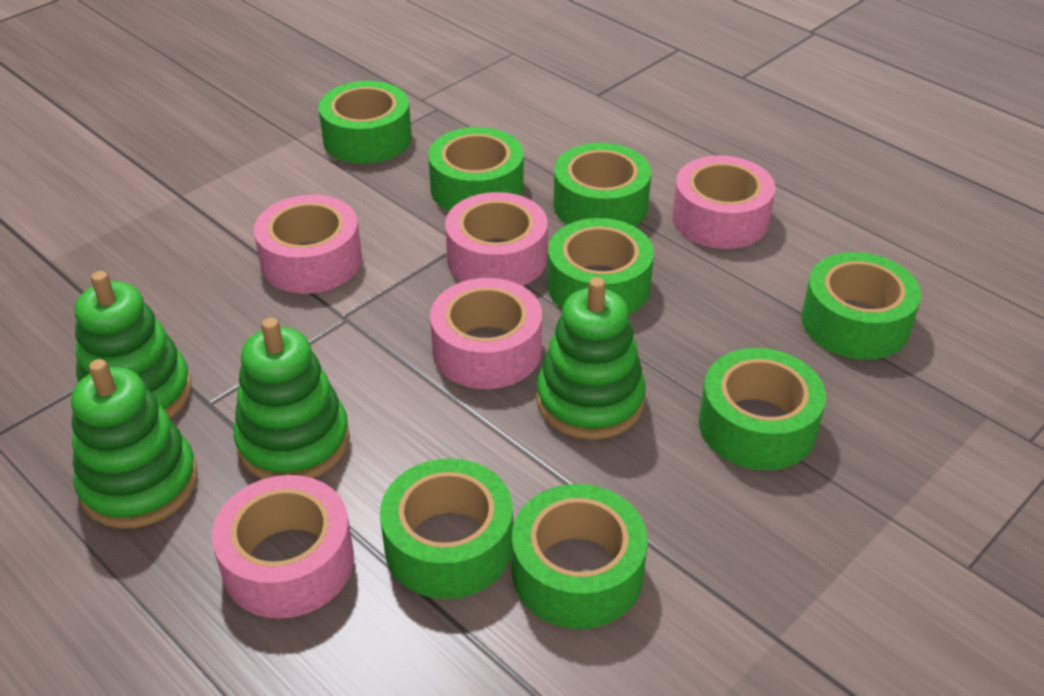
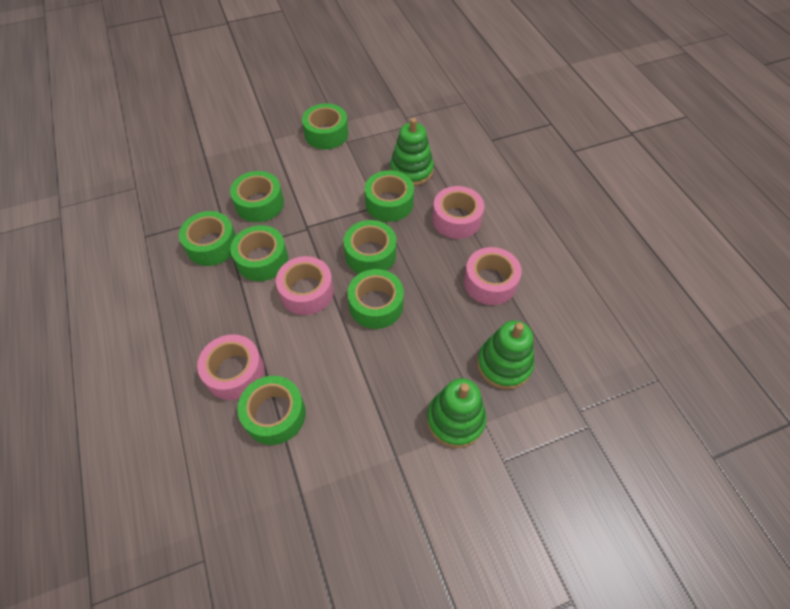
green stacking toy: [71,359,198,528] [75,271,192,419] [234,318,350,479] [536,277,646,440] = 4 -> [390,118,434,186] [427,378,486,448] [477,320,534,389] = 3
pink tape: [212,475,354,619] [254,195,362,294] [430,278,542,389] [445,192,548,286] [672,156,775,249] = 5 -> [197,334,264,400] [276,256,334,315] [432,186,484,239] [464,247,522,305] = 4

